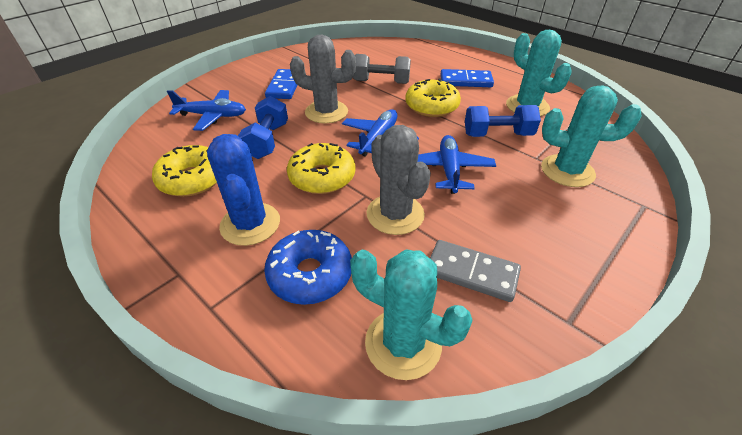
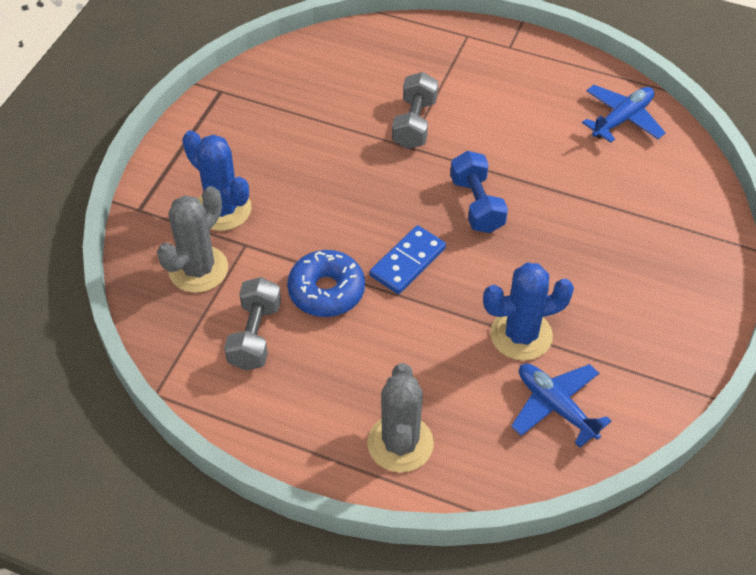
blue cactus: [207,134,280,246] = 1 -> [182,130,252,231] [483,262,574,361] = 2
blue domino: [265,69,297,99] [441,69,494,87] = 2 -> [370,225,446,294] = 1
blue dumbbell: [238,96,288,159] [465,105,541,137] = 2 -> [450,151,508,233] = 1
blue plane: [167,90,246,131] [342,109,419,157] [418,135,496,194] = 3 -> [511,363,611,447] [582,85,666,143] = 2
grey domino: [430,240,521,302] = 1 -> none = 0
grey dumbbell: [353,54,411,84] = 1 -> [224,277,281,371] [392,72,438,149] = 2
turquoise cactus: [350,249,473,380] [506,30,572,116] [541,85,642,187] = 3 -> none = 0
yellow donut: [152,145,217,197] [287,143,355,194] [405,79,461,117] = 3 -> none = 0

